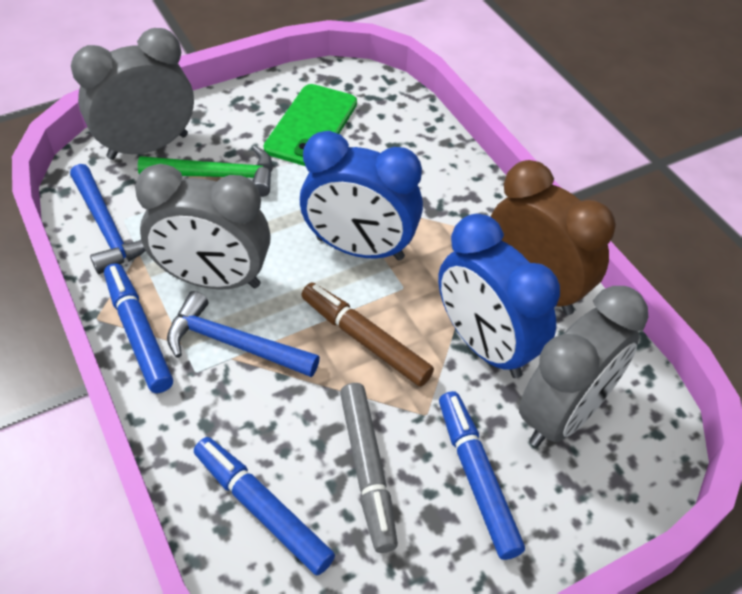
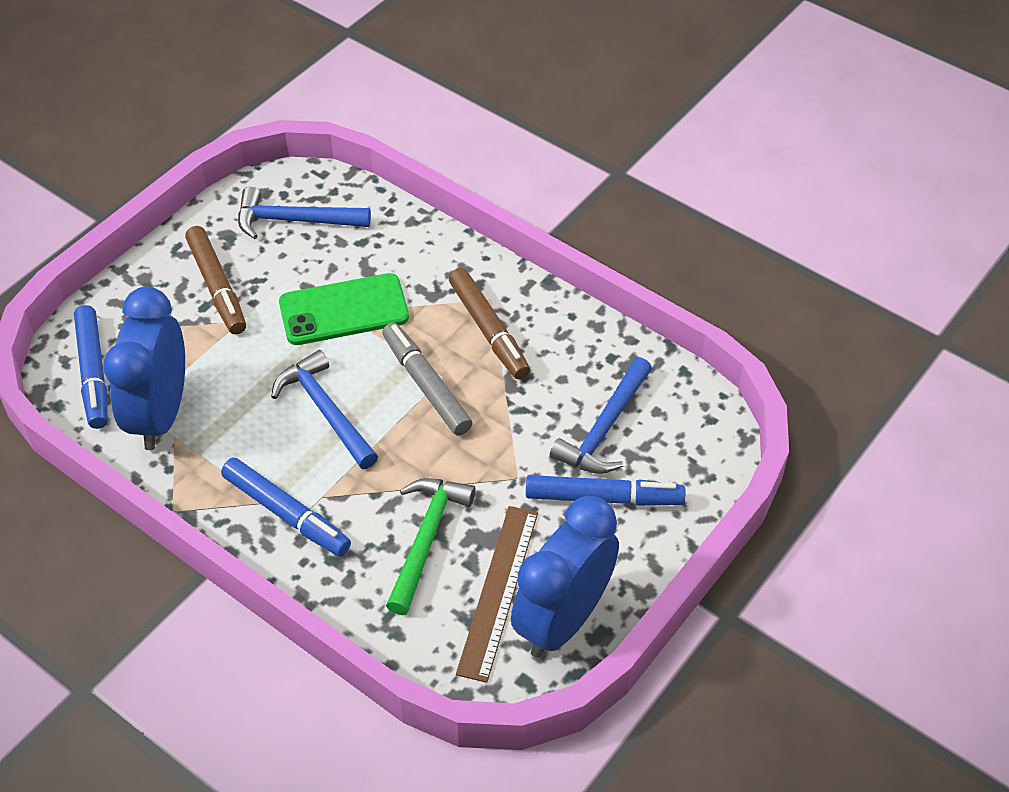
blue hammer: [70,164,146,274] [167,291,320,377] = 2 -> [238,187,371,239] [271,350,378,469] [550,357,652,474] = 3
brown clock: [491,160,616,315] = 1 -> none = 0
brown marker: [301,283,434,386] = 1 -> [185,226,246,334] [449,268,530,379] = 2
brown ruler: none = 0 -> [456,506,538,683] = 1
grey clock: [71,28,194,160] [135,164,271,290] [519,286,648,447] = 3 -> none = 0

